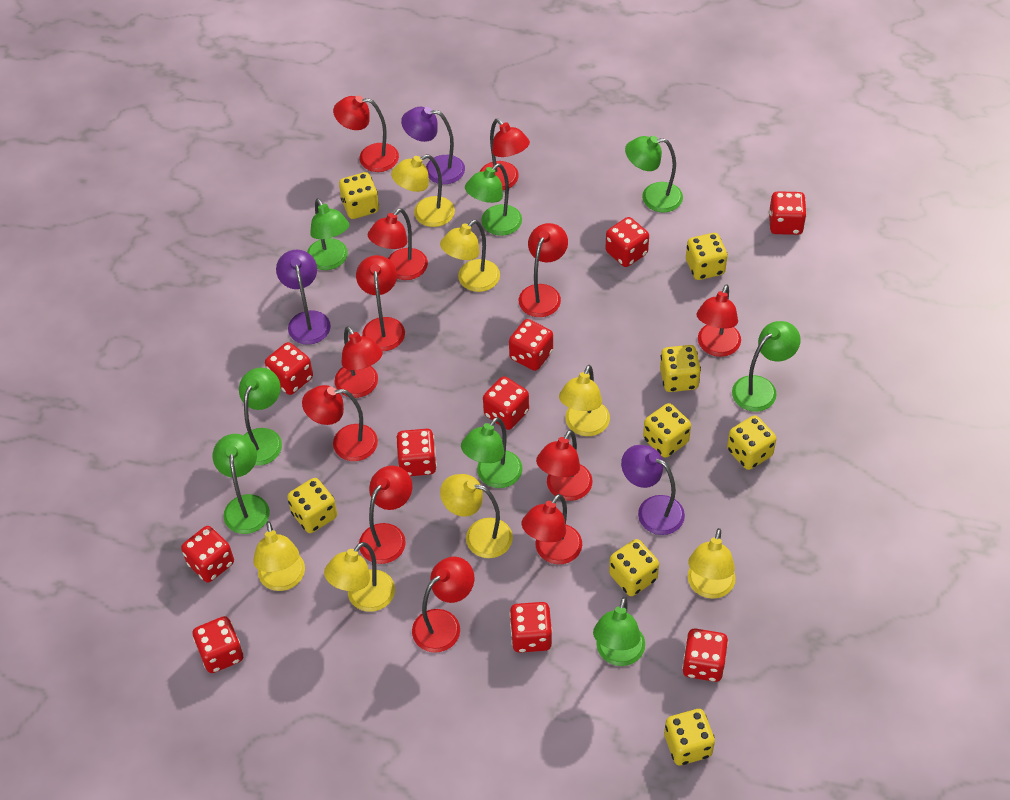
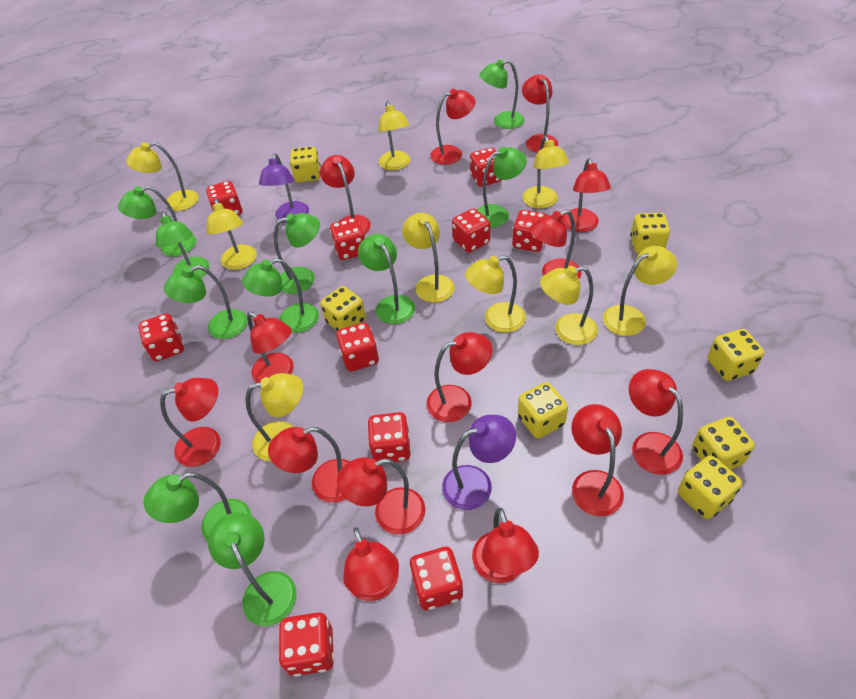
green lamp: [213,434,270,534] [239,368,282,466] [307,198,349,270] [461,417,523,488] [465,163,522,236] [593,597,645,666] [625,136,683,213] [732,321,800,412] = 8 -> [118,186,196,257] [143,472,251,541] [156,211,209,278] [164,265,248,339] [208,512,297,626] [242,258,319,333] [274,213,320,294] [358,234,415,324] [477,147,527,228] [479,60,525,129] = 10
purple lamp: [276,250,331,345] [401,107,465,184] [621,445,685,535] = 3 -> [259,153,309,223] [442,415,516,510] = 2
red lamp: [302,385,378,461] [333,96,399,172] [335,326,383,398] [356,255,405,351] [359,465,412,564] [368,208,428,280] [412,556,474,653] [480,119,530,190] [519,223,568,317] [522,494,582,564] [536,430,593,501] [697,284,741,357] = 12 -> [160,378,220,467] [247,311,294,383] [268,427,350,502] [320,155,371,234] [337,457,425,534] [343,527,399,601] [427,332,492,422] [430,89,476,165] [472,508,539,583] [522,74,558,153] [530,209,581,279] [562,158,611,232] [572,404,624,516] [629,369,683,475] = 14
yellow dice: [287,478,337,533] [339,172,379,219] [609,539,659,596] [643,403,691,458] [660,345,701,392] [664,709,715,765] [686,233,728,280] [727,415,777,470] = 8 -> [290,146,320,182] [320,286,366,331] [518,382,568,438] [630,213,670,253] [678,456,742,519] [692,417,754,470] [708,329,764,381] = 7
yellow lamp: [253,521,305,591] [324,542,395,612] [391,154,455,227] [440,220,500,292] [440,474,513,558] [559,365,610,436] [688,528,736,599] = 7 -> [126,142,198,211] [207,199,257,270] [246,373,303,461] [378,101,410,170] [402,213,454,303] [465,255,526,333] [523,136,569,209] [540,266,598,345] [603,246,677,336] = 9

